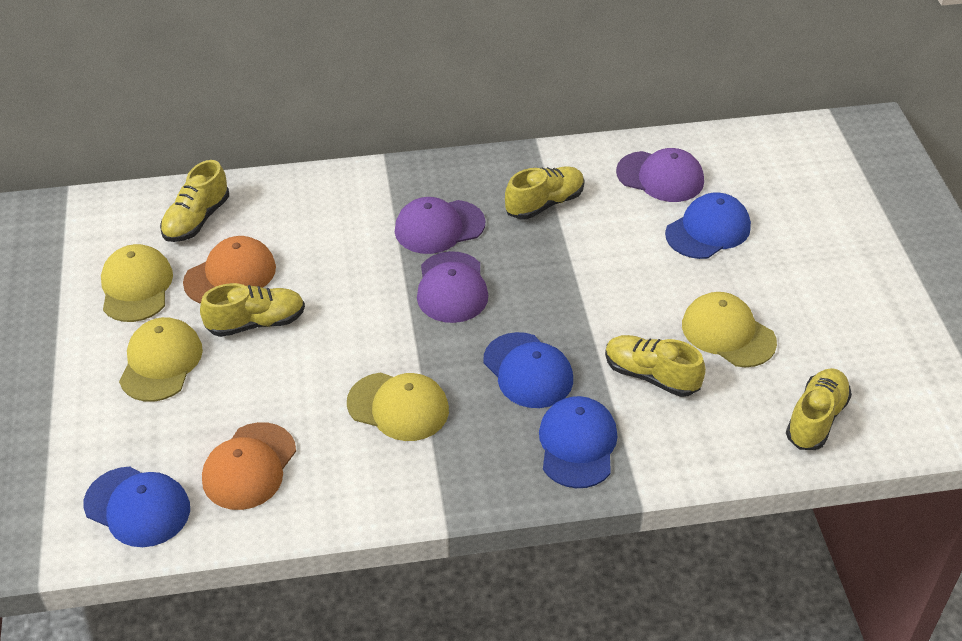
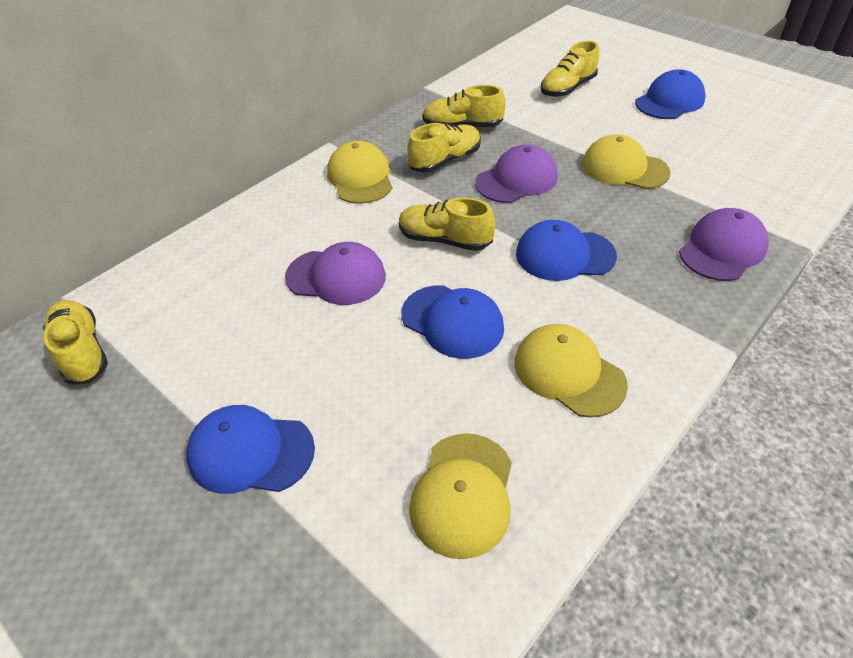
orange cap: [183,236,276,304] [202,422,296,510] = 2 -> none = 0

